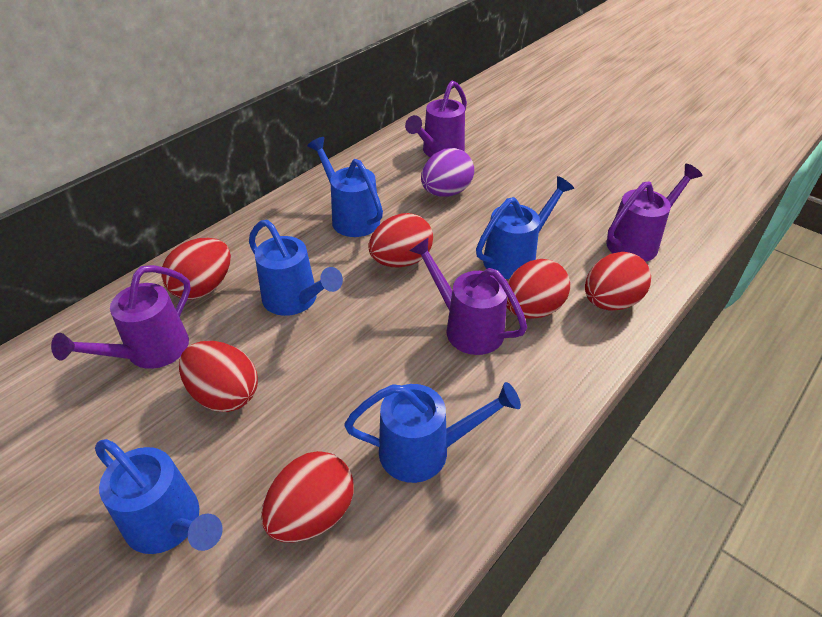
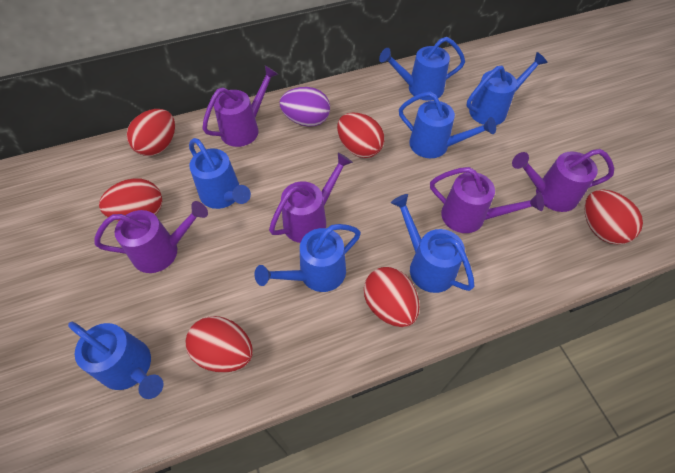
blue watering can: [95,439,223,554] [249,220,343,316] [307,137,383,237] [344,382,521,483] [476,176,574,279] = 5 -> [68,322,164,399] [189,138,251,209] [254,224,361,292] [379,37,465,101] [391,194,474,293] [399,92,496,158] [466,52,548,125] = 7
purple watering can: [51,265,191,369] [405,81,467,157] [409,238,527,355] [606,164,702,262] = 4 -> [95,201,208,273] [202,65,278,147] [269,153,353,243] [430,167,544,233] [512,149,614,212] = 5

